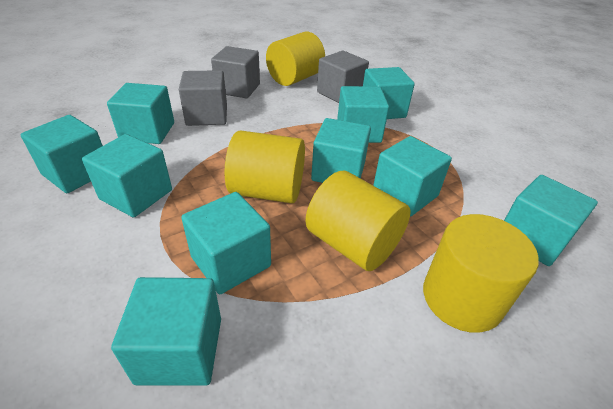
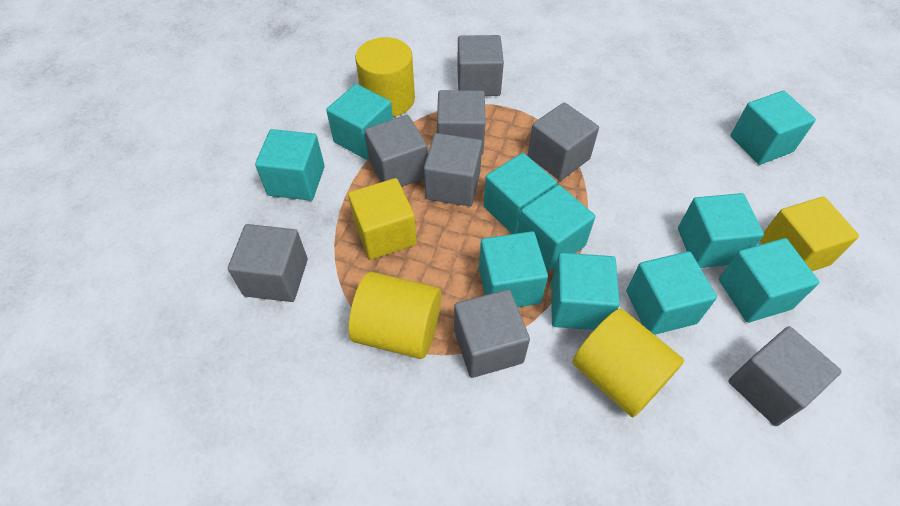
grey cube: [179,70,227,126] [211,46,260,98] [317,51,369,103] = 3 -> [228,224,308,302] [364,115,428,187] [424,133,482,206] [437,90,486,155] [454,289,530,378] [457,35,504,96] [528,102,599,181] [728,326,842,426] = 8
yellow cube: none = 0 -> [348,178,417,260] [760,197,859,271] = 2
yellow cylinder: [225,130,305,203] [266,32,325,86] [305,171,411,271] [423,214,539,333] = 4 -> [348,272,441,359] [355,37,415,117] [572,309,684,417] = 3

